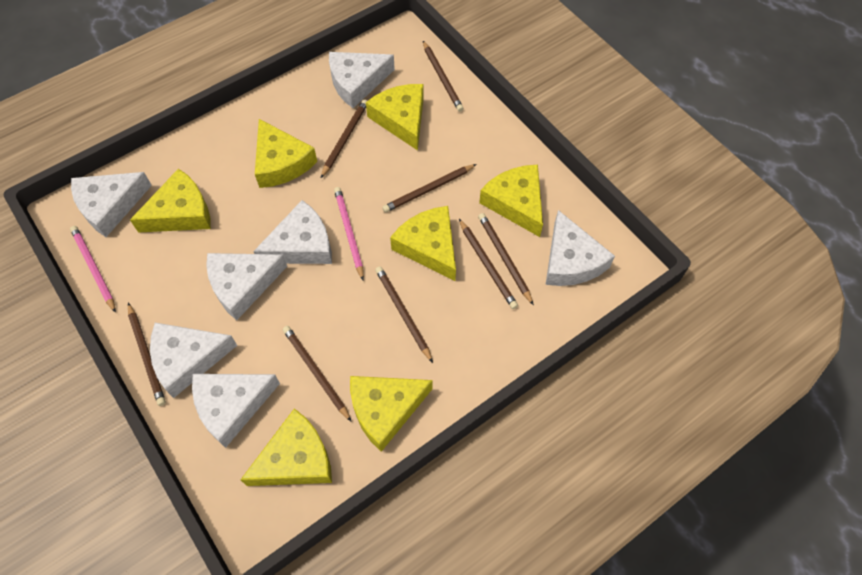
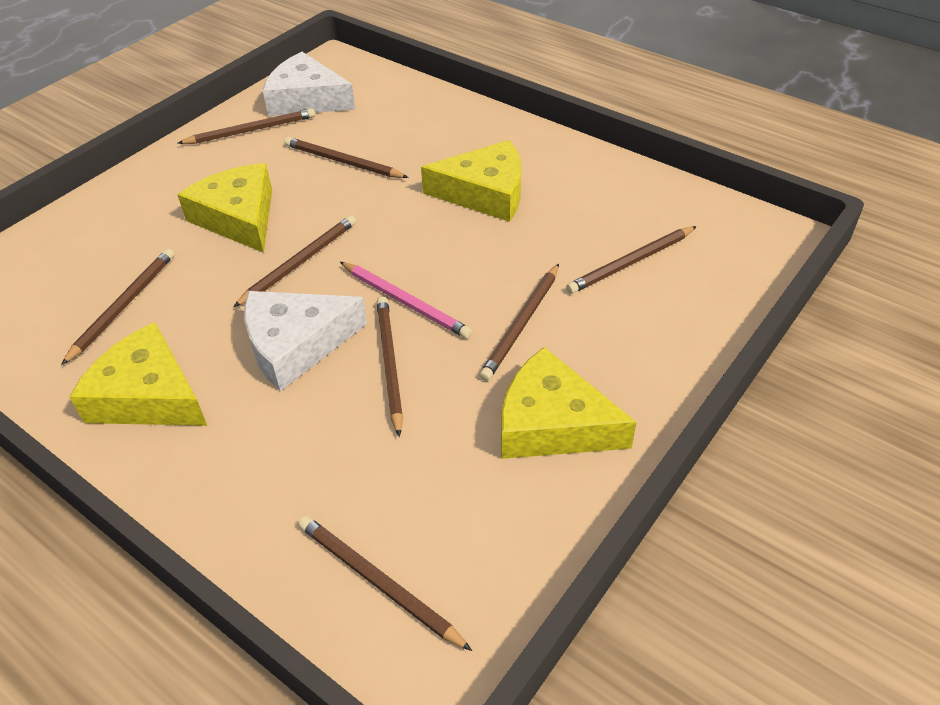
pink pencil: [70,226,116,313] [334,187,364,280] = 2 -> [340,262,472,339] = 1
white cheese: [71,172,152,237] [150,323,237,398] [192,374,280,448] [206,253,287,321] [253,200,332,264] [329,52,395,108] [546,210,615,286] = 7 -> [244,291,367,391] [263,52,356,116] = 2
yellow cheese: [130,169,211,233] [241,408,332,486] [255,119,317,188] [350,376,433,452] [366,84,424,151] [390,206,456,281] [479,165,543,237] = 7 -> [69,322,207,426] [177,163,272,253] [421,140,521,222] [501,347,637,459] = 4

